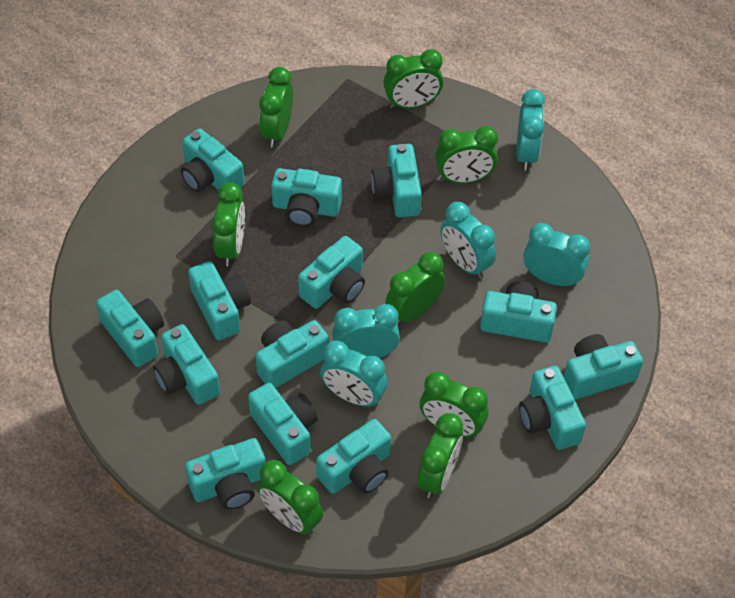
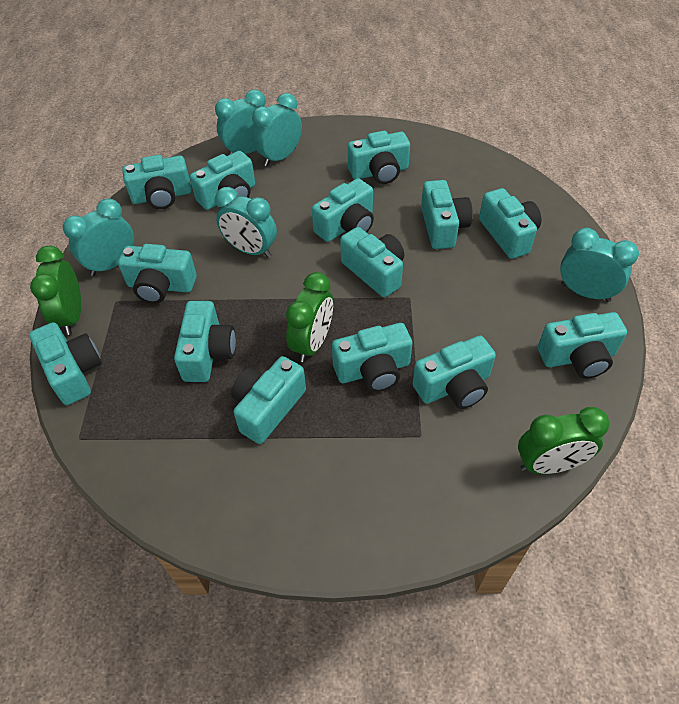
green clock: [212,182,245,266] [257,460,323,535] [259,67,293,147] [383,49,443,109] [385,252,445,325] [417,413,463,498] [420,371,488,438] [435,126,498,183] = 8 -> [30,246,81,335] [286,272,333,362] [518,407,609,474] = 3

